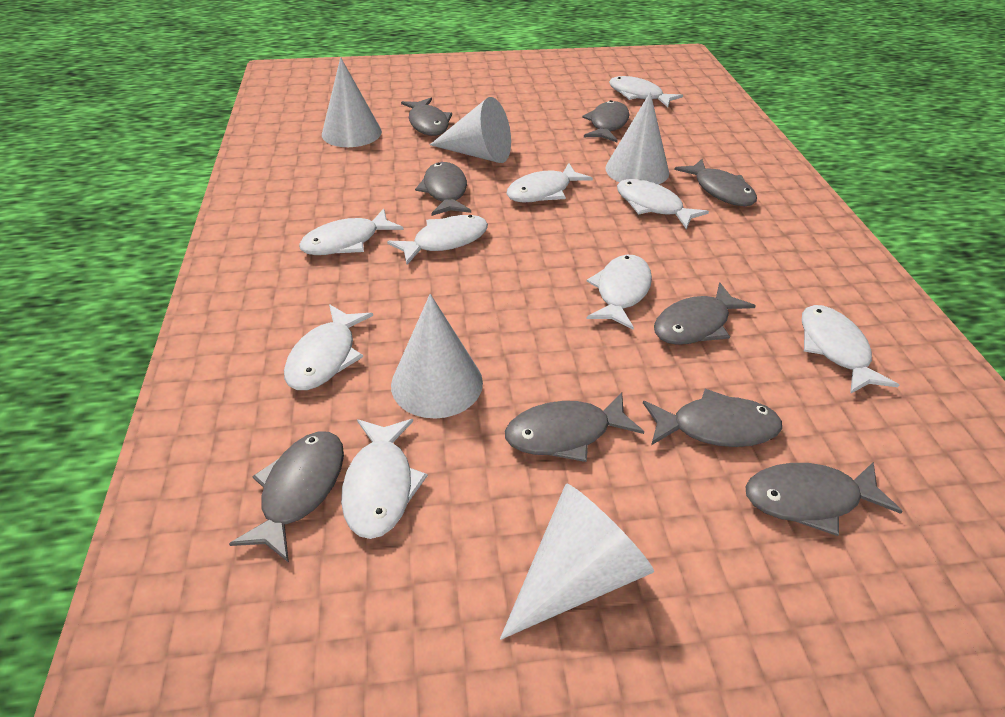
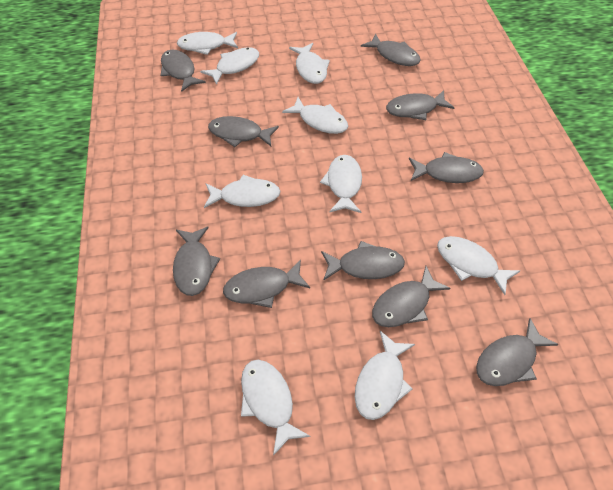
grey fish: [229,431,344,563] [401,98,452,136] [415,162,471,216] [505,392,644,462] [582,100,630,142] [643,389,782,447] [654,282,756,345] [674,159,757,206] [745,462,903,536] = 9 -> [160,50,206,92] [173,226,220,296] [208,116,279,147] [223,260,310,308] [321,241,405,281] [361,33,421,66] [372,266,451,327] [386,90,454,120] [409,152,484,183] [476,318,558,386] = 10
white cone: [322,57,382,147] [391,294,483,419] [430,97,511,163] [500,484,654,640] [605,92,669,185] = 5 -> none = 0

